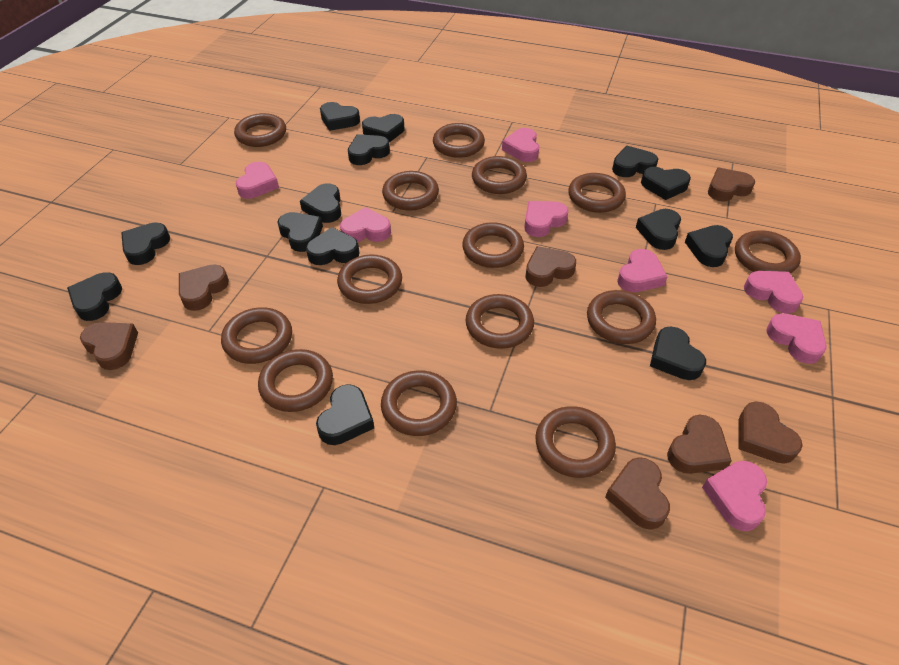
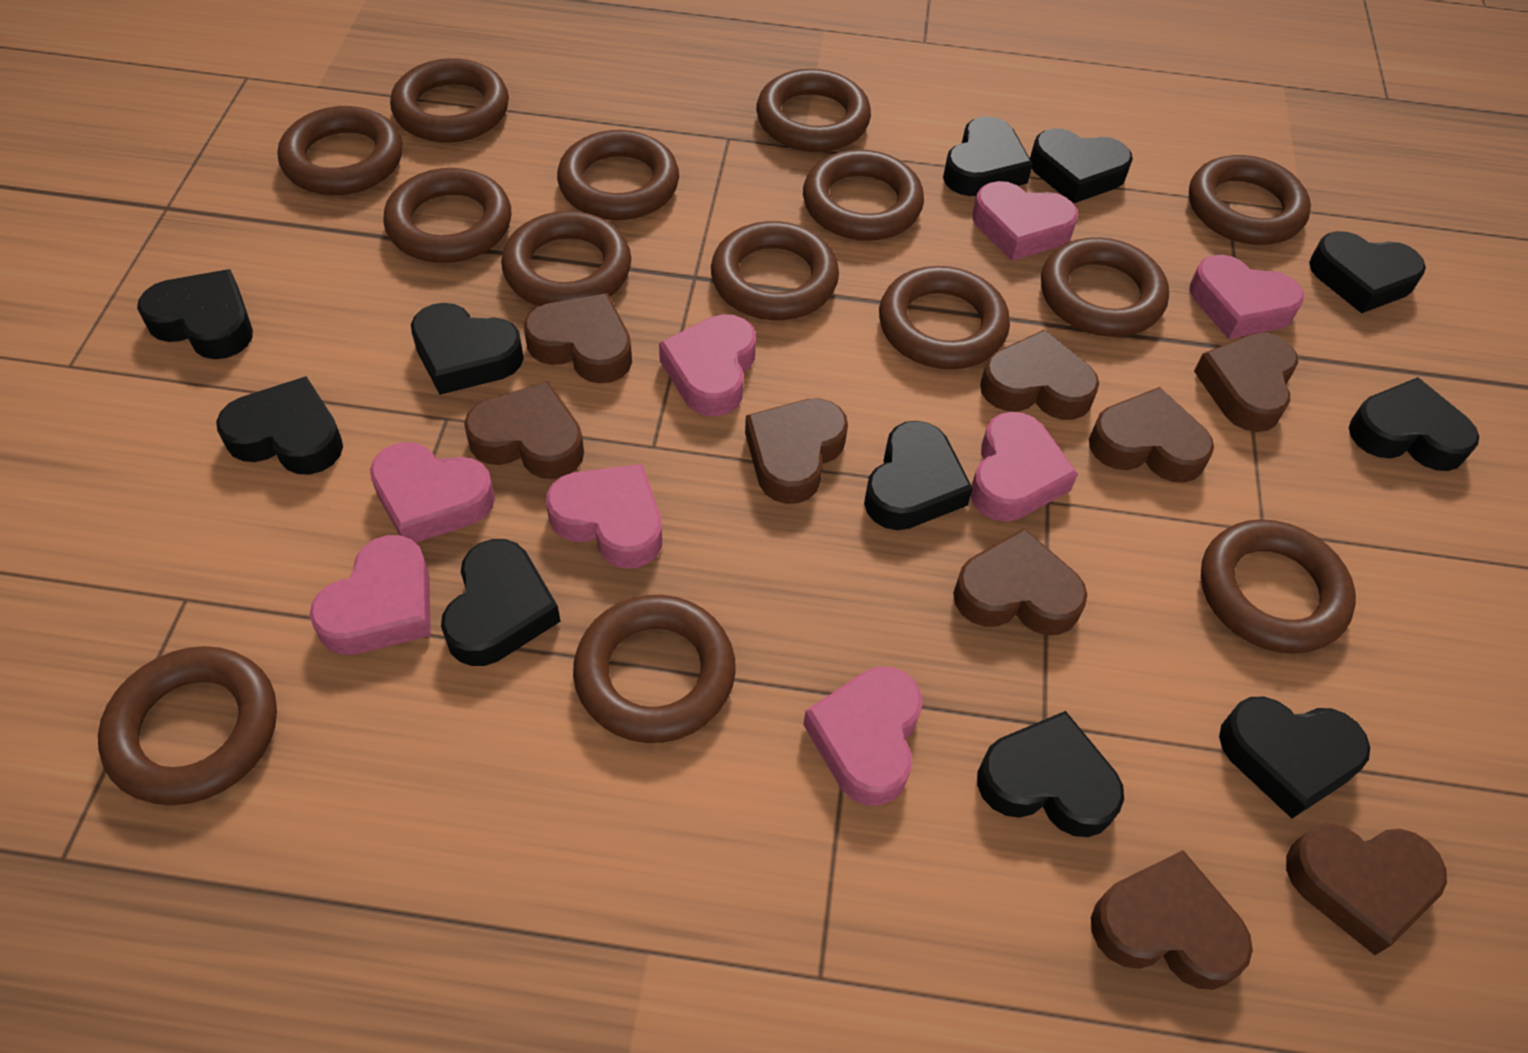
black heart: [67,272,122,321] [121,223,170,265] [277,212,323,252] [300,183,341,223] [306,227,359,265] [316,384,374,445] [320,102,360,131] [348,134,390,165] [362,114,404,143] [612,146,658,177] [636,209,681,250] [641,167,691,200] [650,326,706,380] [685,225,733,267] = 14 -> [137,269,253,359] [216,376,343,475] [411,303,524,395] [441,539,561,666] [864,421,973,530] [943,116,1033,196] [977,711,1124,837] [1030,128,1133,203] [1219,697,1370,819] [1309,231,1426,313] [1349,377,1479,471] = 11
brown heart: [80,322,138,370] [179,265,229,311] [525,246,576,287] [605,457,670,530] [667,415,732,474] [708,168,755,201] [739,401,803,464] = 7 -> [464,381,584,479] [524,293,632,384] [745,398,848,504] [953,528,1087,635] [980,329,1099,420] [1089,387,1214,483] [1091,850,1253,990] [1194,333,1298,432] [1286,823,1447,955] = 9

